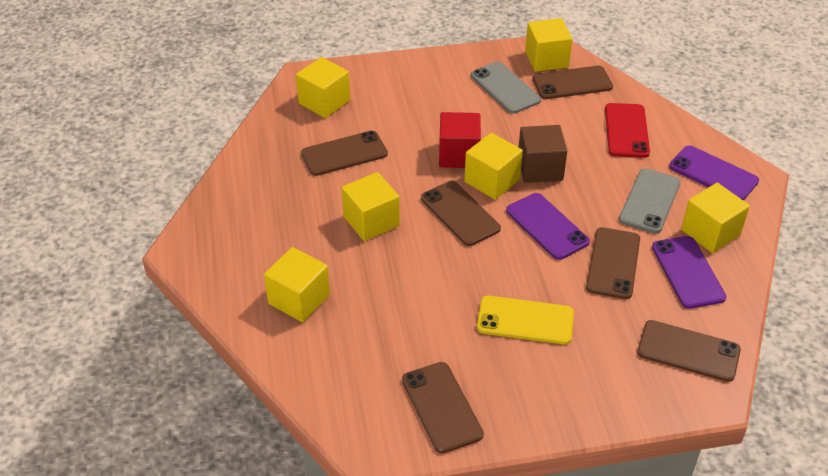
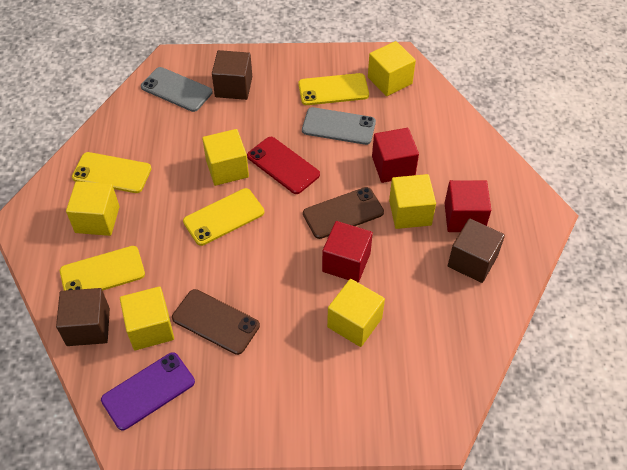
brown cube: [519,125,567,183] = 1 -> [56,288,110,346] [212,50,252,100] [448,218,505,283] = 3
brown phone: [301,131,388,176] [402,362,484,454] [421,181,501,246] [533,66,613,99] [586,227,640,299] [637,320,741,382] = 6 -> [172,289,260,355] [303,187,384,239] = 2
purple phone: [506,193,590,260] [652,236,726,309] [669,146,759,200] = 3 -> [101,352,195,430] = 1
red cube: [439,112,481,168] = 1 -> [322,221,373,283] [372,128,419,183] [444,180,491,232] = 3
yellow phone: [477,296,574,344] = 1 -> [60,246,145,291] [72,152,152,193] [183,188,264,246] [298,73,369,105] = 4

